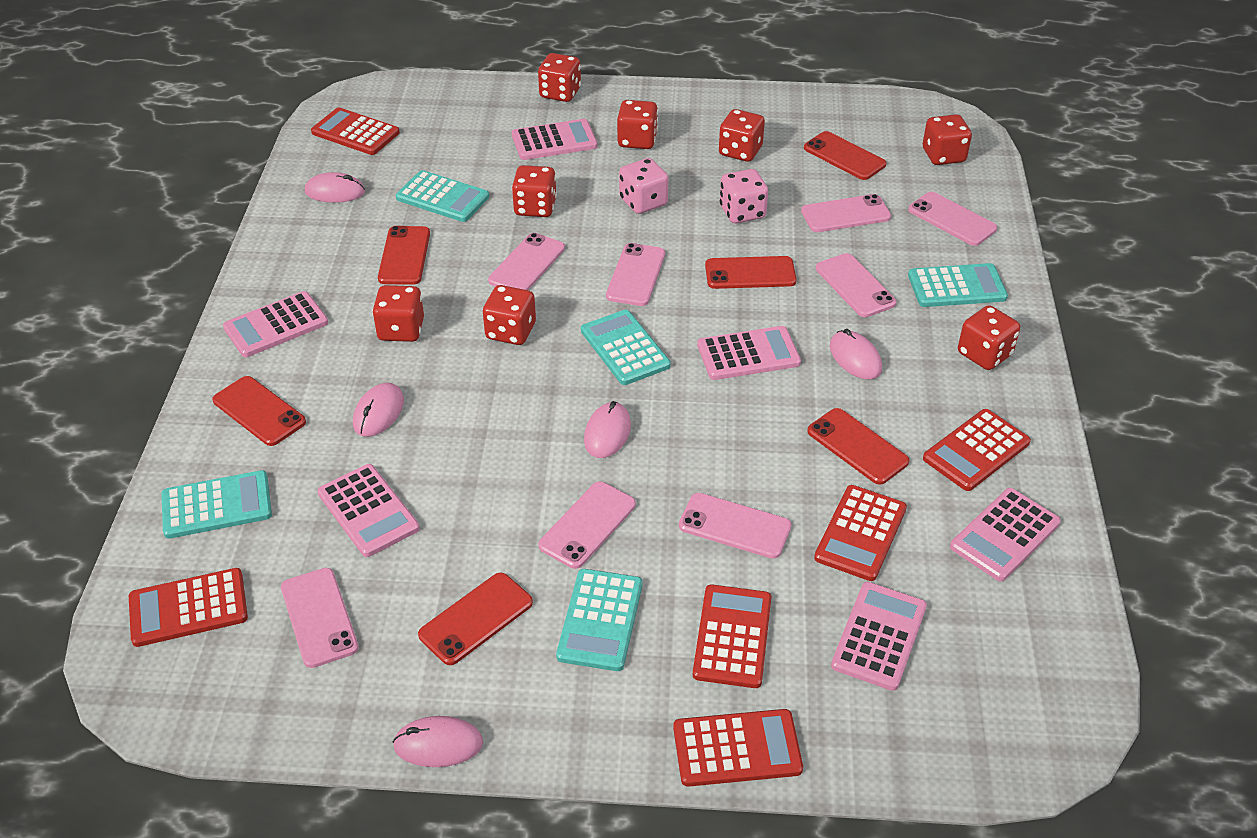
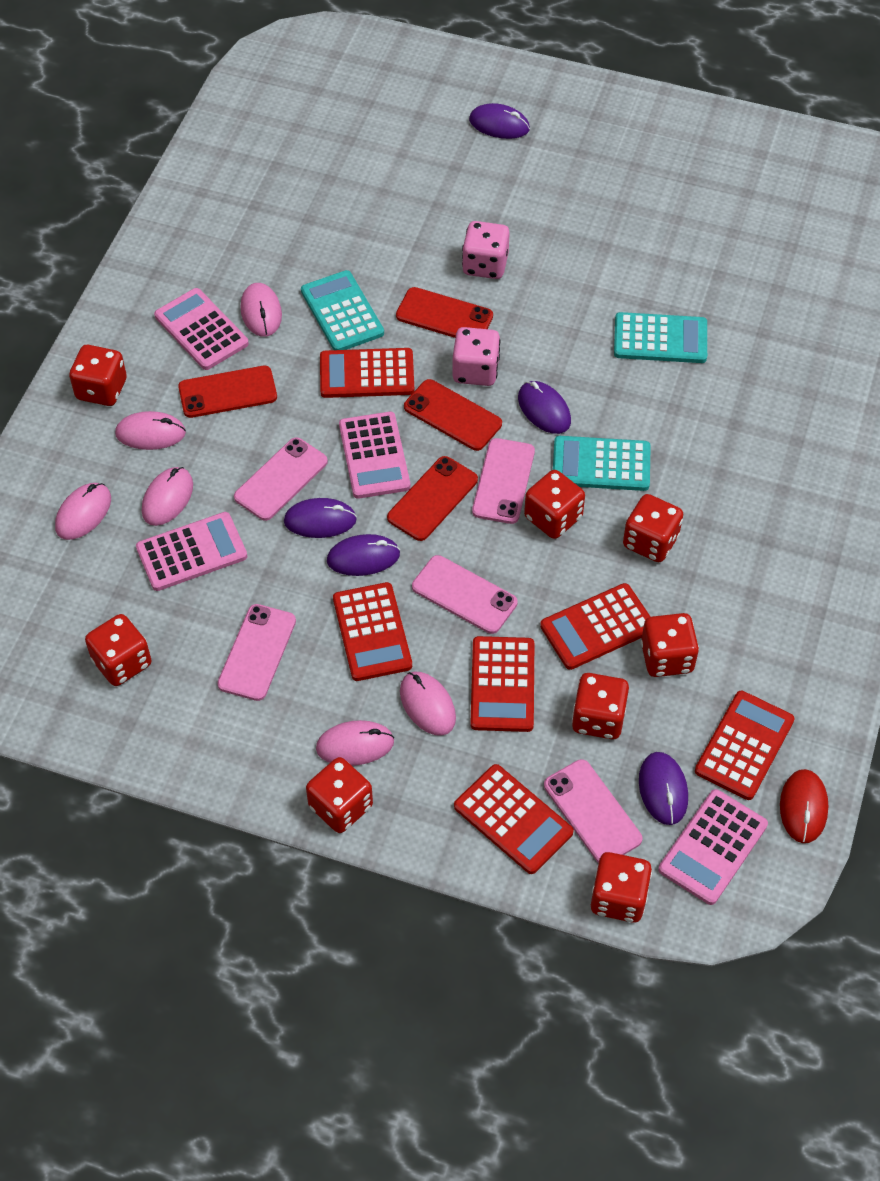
pink calculator: [223,291,328,357] [317,464,420,557] [512,119,598,160] [697,326,801,380] [831,582,927,691] [950,488,1061,581] = 6 -> [136,512,247,591] [154,288,249,370] [339,412,410,499] [658,789,768,905] = 4
pink mouse: [305,172,365,203] [353,383,404,437] [393,716,483,767] [584,401,631,458] [830,329,882,380] = 5 -> [55,483,111,540] [115,411,186,450] [142,467,193,526] [240,283,282,337] [316,720,394,766] [400,672,456,736] = 6
pink phone: [281,568,359,668] [488,233,565,290] [539,482,636,569] [606,243,665,306] [679,493,791,559] [801,194,891,232] [816,253,896,317] [908,192,997,246] = 8 -> [217,604,296,701] [234,437,328,521] [412,555,518,634] [472,438,535,524] [544,759,642,863] = 5
purple mouse: none = 0 -> [284,498,357,538] [327,534,400,576] [469,103,530,139] [518,381,571,434] [639,752,688,825] = 5
red mouse: none = 0 -> [780,769,829,843] = 1
red phone: [213,376,306,446] [378,226,430,285] [418,572,533,665] [705,256,796,289] [804,131,886,180] [807,408,909,485] = 6 -> [178,366,277,418] [387,456,478,541] [396,287,493,338] [404,379,502,451] = 4
turquoise calculator: [161,470,272,539] [396,170,489,222] [556,569,642,671] [581,310,671,385] [908,263,1008,307] = 5 -> [301,270,384,350] [553,436,651,491] [614,312,707,363] = 3

